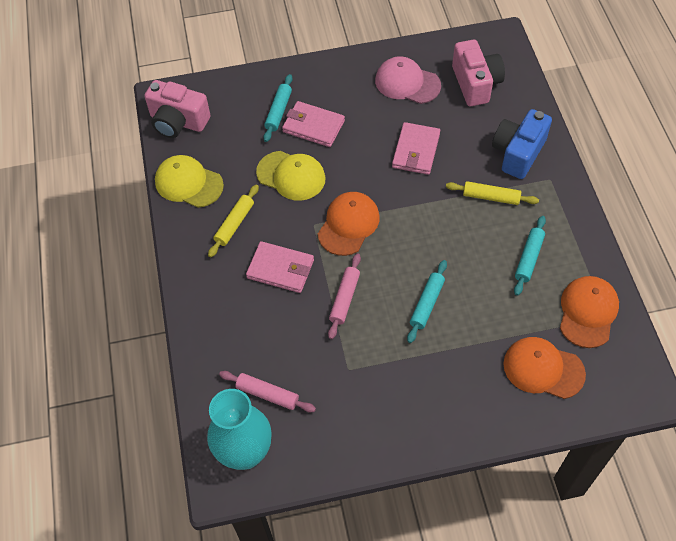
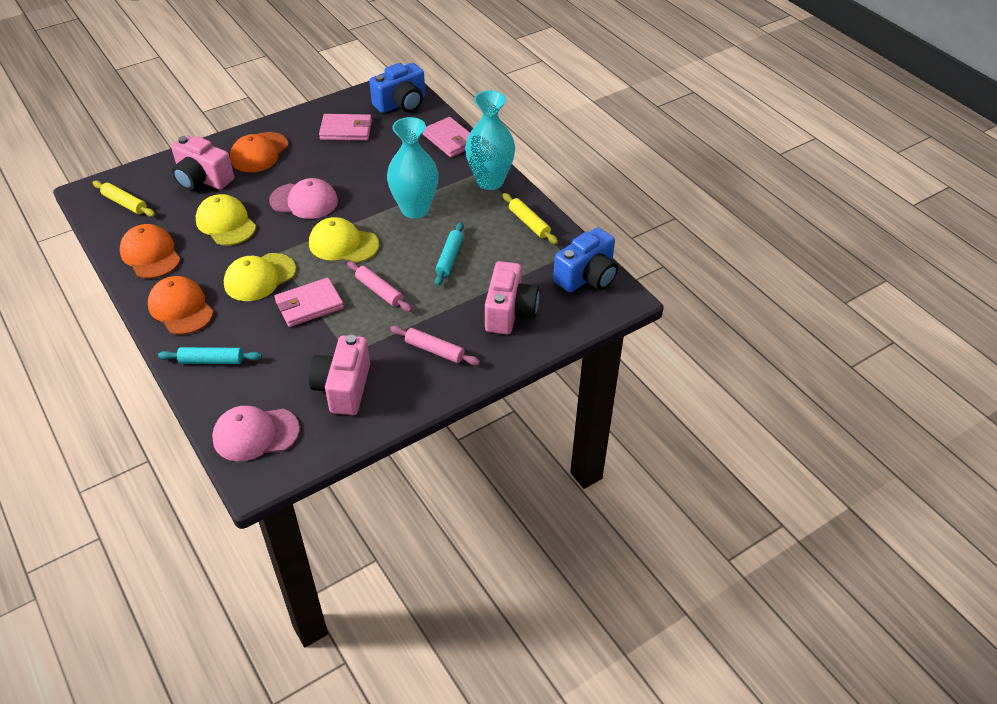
blue camera: [492,109,552,179] = 1 -> [369,63,425,113] [553,227,618,293] = 2
pink camera: [144,80,210,138] [452,40,505,106] = 2 -> [171,135,234,191] [308,335,370,415] [485,261,539,334] = 3
pink cap: [375,56,441,104] = 1 -> [212,406,300,461] [269,178,338,219] = 2
turquoise rolling pin: [263,74,293,142] [407,260,447,343] [514,216,546,296] = 3 -> [158,347,262,364] [435,222,464,286] = 2
turquoise vase: [207,389,272,470] = 1 -> [387,117,439,219] [465,90,515,190] = 2
yellow cap: [155,155,224,208] [256,151,326,201] = 2 -> [195,194,256,246] [224,253,296,301] [309,217,379,263] = 3

